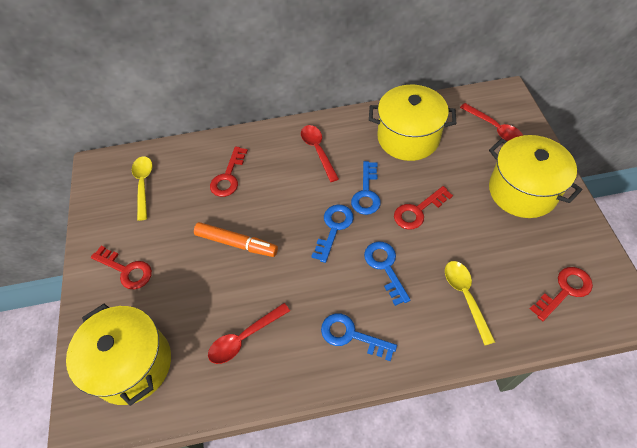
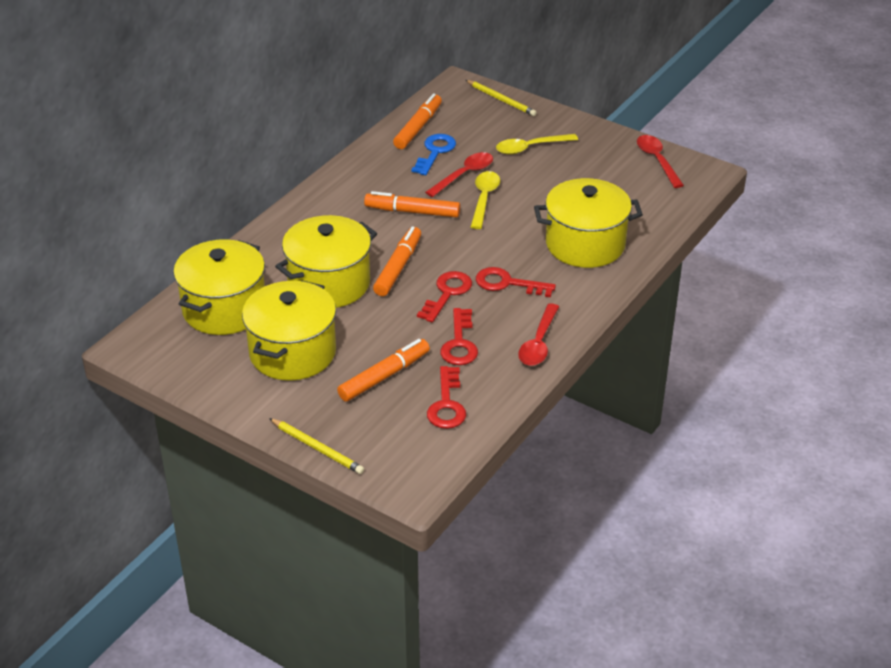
blue key: [311,205,354,263] [321,313,397,361] [351,161,381,215] [364,242,410,306] = 4 -> [411,134,456,175] = 1
orange marker: [194,222,278,257] = 1 -> [337,339,430,402] [364,191,460,218] [373,227,421,296] [393,93,442,149] = 4
yellow pencil: none = 0 -> [269,418,364,474] [466,80,537,116] = 2
yellow pot: [66,303,171,406] [369,85,456,161] [489,135,582,218] = 3 -> [173,239,265,335] [242,280,336,381] [275,215,377,308] [534,178,643,268] = 4

